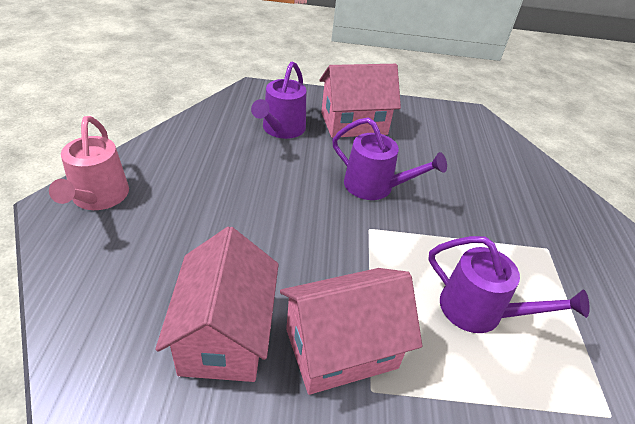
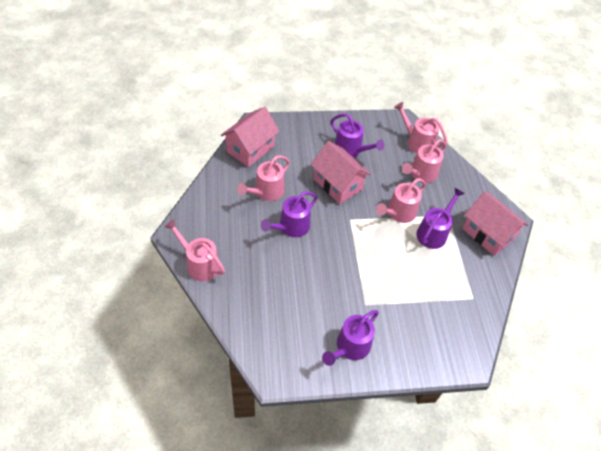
pink watering can: [49,116,129,210] = 1 -> [164,219,225,281] [237,155,290,201] [376,178,426,223] [394,102,448,154] [402,139,446,183] = 5
purple watering can: [251,61,306,139] [332,117,447,200] [428,236,590,333] = 3 -> [261,191,317,237] [322,310,379,366] [331,113,384,157] [416,188,465,249] = 4

